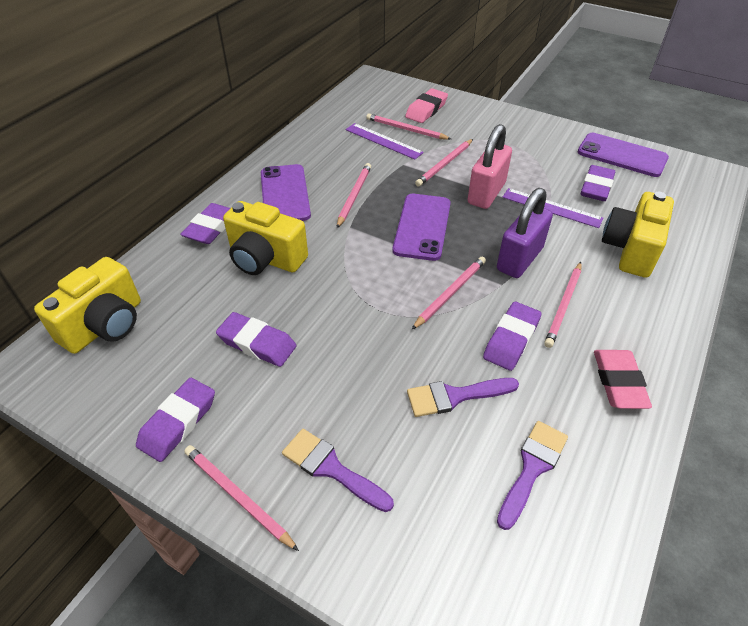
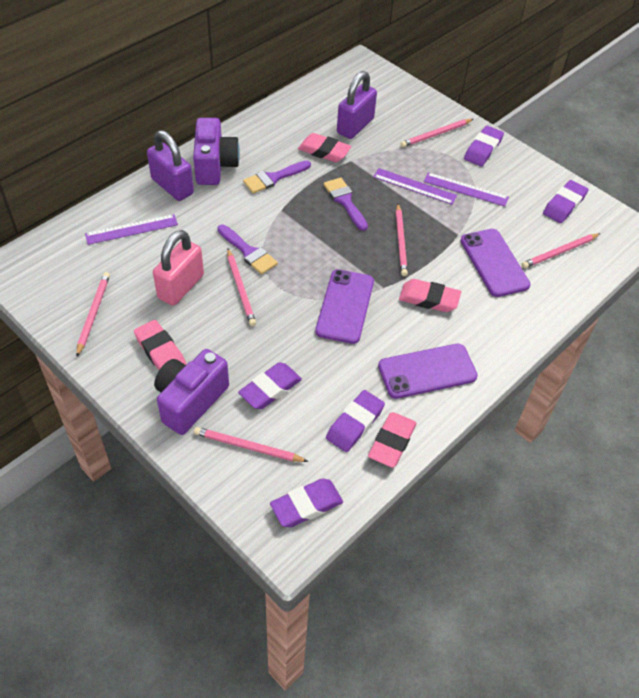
pink eraser: [405,88,448,123] [594,350,652,409] = 2 -> [134,320,187,370] [298,133,351,162] [368,412,417,468] [399,279,461,312] = 4
purple camera: none = 0 -> [154,349,229,435] [193,118,240,185] = 2
purple padlock: [497,188,553,278] = 1 -> [147,130,194,201] [337,71,377,139] = 2
purple ruler: [346,123,424,159] [502,188,604,228] = 2 -> [85,214,178,245] [373,168,457,205] [423,172,509,207] = 3
yellow camera: [34,257,141,354] [223,201,308,275] [602,192,674,278] = 3 -> none = 0

